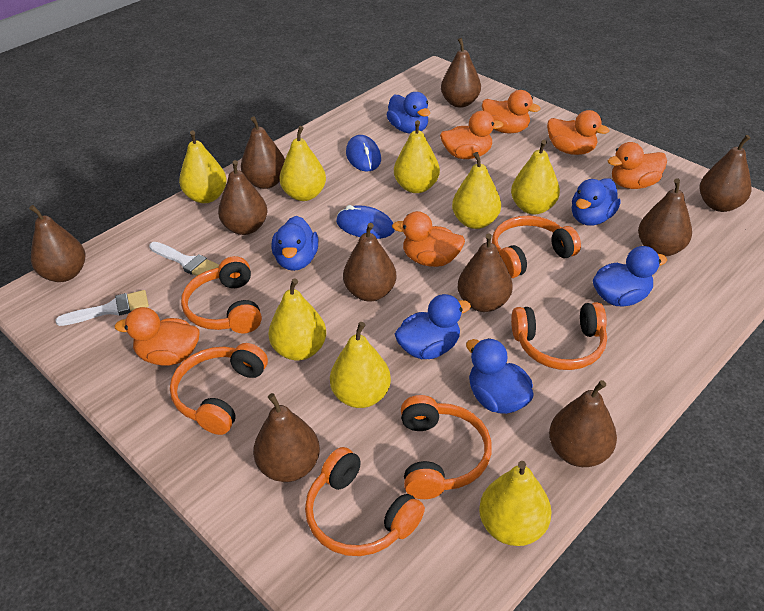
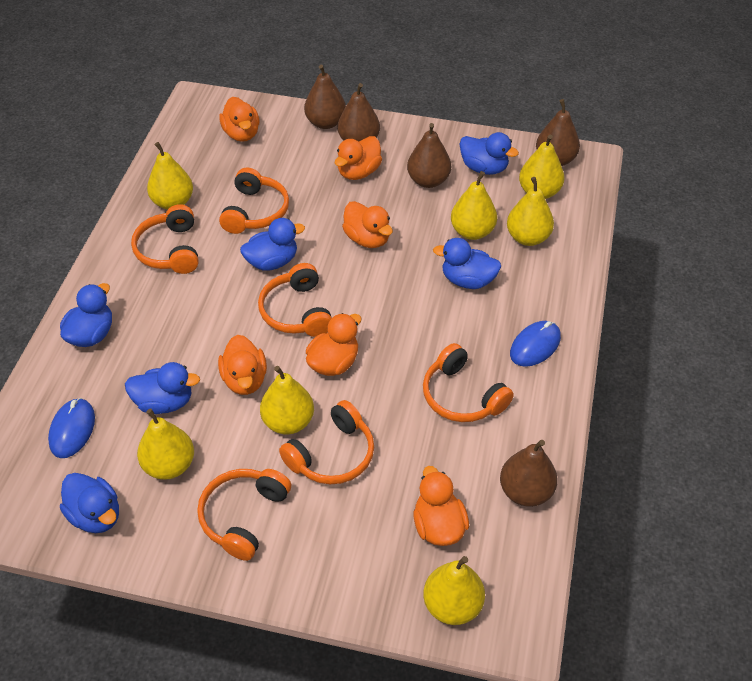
brown pear: [29,205,85,282] [218,160,267,235] [241,116,285,189] [253,393,320,482] [343,223,396,302] [441,38,481,108] [458,233,513,312] [549,380,617,467] [638,178,692,256] [699,135,751,212] = 10 -> [304,65,346,129] [338,83,380,142] [407,123,451,188] [500,440,558,507] [536,99,580,166] = 5
white brush: [56,290,149,326] [149,242,219,276] = 2 -> none = 0
yellow pear: [179,131,227,203] [268,278,326,361] [280,126,326,201] [330,322,391,408] [394,120,440,193] [452,152,501,229] [479,461,552,546] [511,140,560,214] = 8 -> [137,409,194,479] [147,142,193,210] [260,366,314,435] [423,556,485,625] [451,171,497,240] [507,177,554,246] [519,135,564,199] = 7

